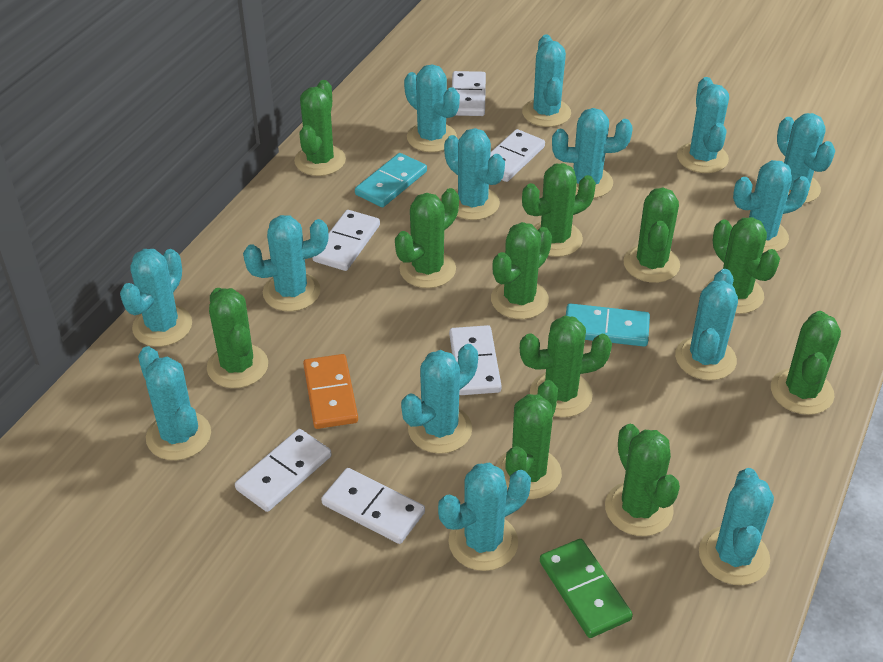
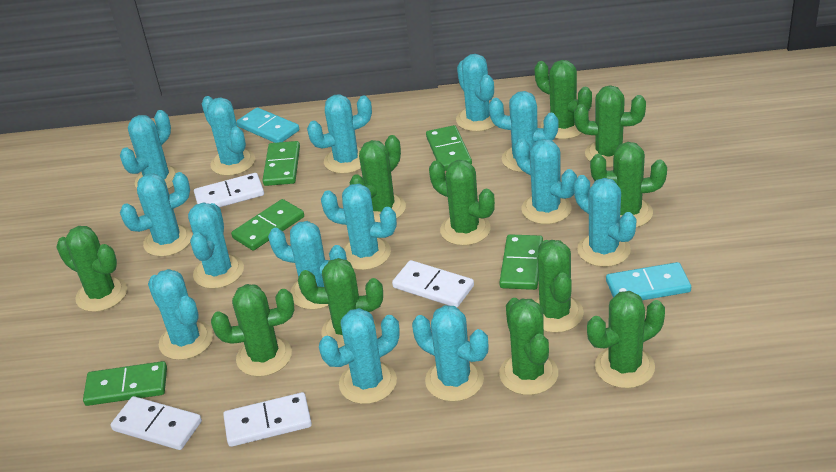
green domino: [540,539,633,638] = 1 -> [83,361,167,406] [231,199,304,251] [263,141,300,186] [426,125,472,171] [499,234,543,290] = 5
orange domino: [303,354,358,429] = 1 -> none = 0
white domino: [235,429,332,512] [312,210,380,271] [321,468,425,544] [449,325,502,395] [452,71,486,116] [490,129,545,182] = 6 -> [111,396,202,450] [194,173,264,207] [223,392,312,447] [392,260,474,307] = 4

